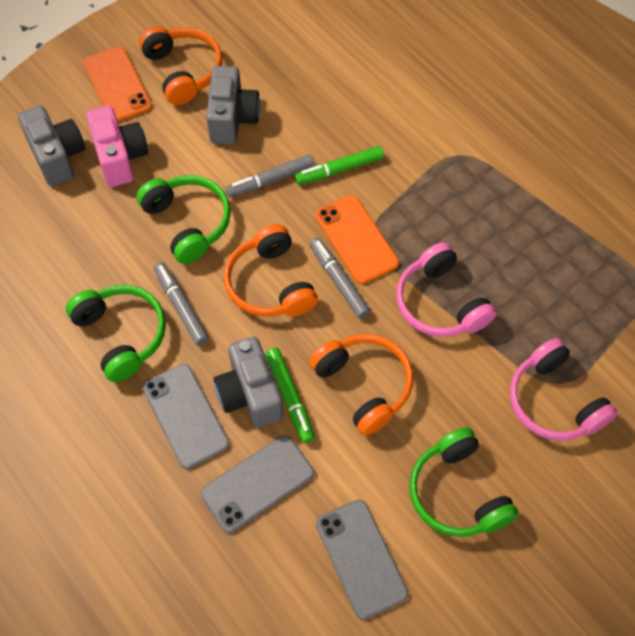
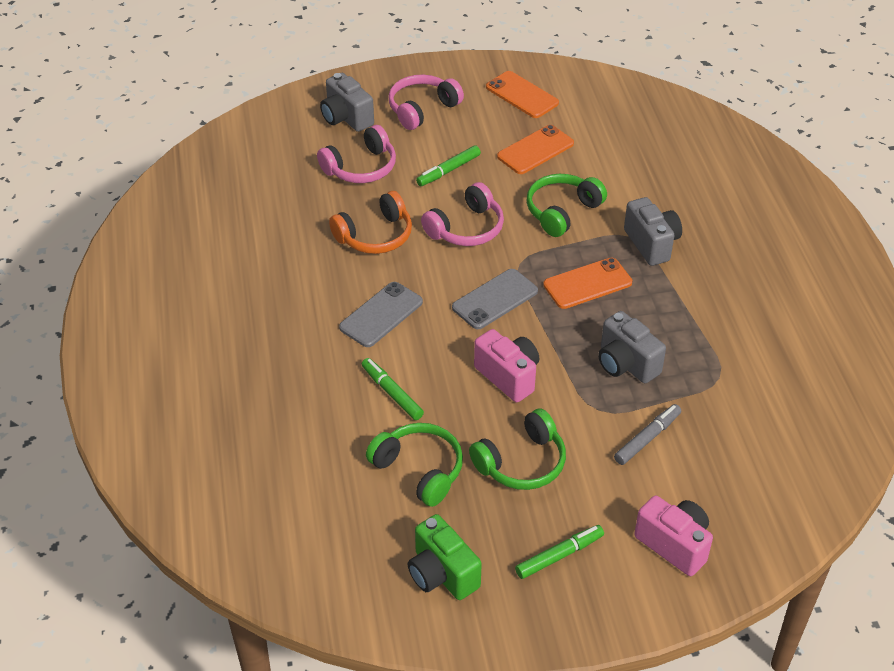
green camera: none = 0 -> [407,514,482,600] = 1
green marker: [265,348,315,443] [295,146,384,185] = 2 -> [362,358,424,420] [416,145,481,186] [515,525,604,579] = 3
grey marker: [154,262,209,346] [226,154,315,198] [310,238,370,319] = 3 -> [614,404,681,465] = 1
grey phone: [142,364,229,469] [201,435,314,533] [316,500,408,620] = 3 -> [339,282,423,347] [452,269,538,329] = 2
orange headphones: [139,26,222,105] [224,224,318,317] [309,334,413,436] = 3 -> [329,191,412,254] = 1
orange phone: [83,47,152,122] [315,195,399,284] = 2 -> [486,71,559,118] [497,125,574,174] [543,258,632,309] = 3
pink camera: [86,106,148,187] = 1 -> [474,329,539,402] [634,495,713,576] = 2
pink headphones: [396,242,496,337] [510,338,617,441] = 2 -> [317,125,396,183] [389,75,464,130] [421,182,504,246] = 3

